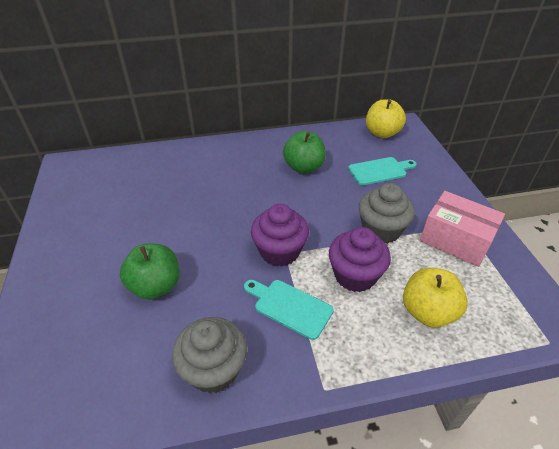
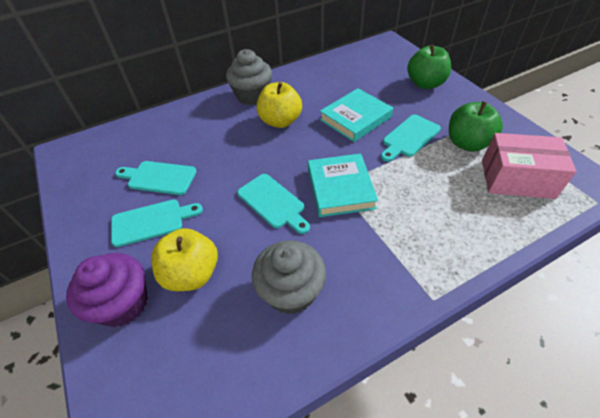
purple cupcake: [251,204,309,267] [329,227,391,292] = 2 -> [66,253,148,327] = 1
turquoise book: none = 0 -> [308,153,378,217] [320,88,393,142] = 2
turquoise cutting board: [244,280,334,340] [348,157,417,185] = 2 -> [111,200,203,247] [115,161,197,195] [237,174,310,234] [381,115,441,162] = 4

